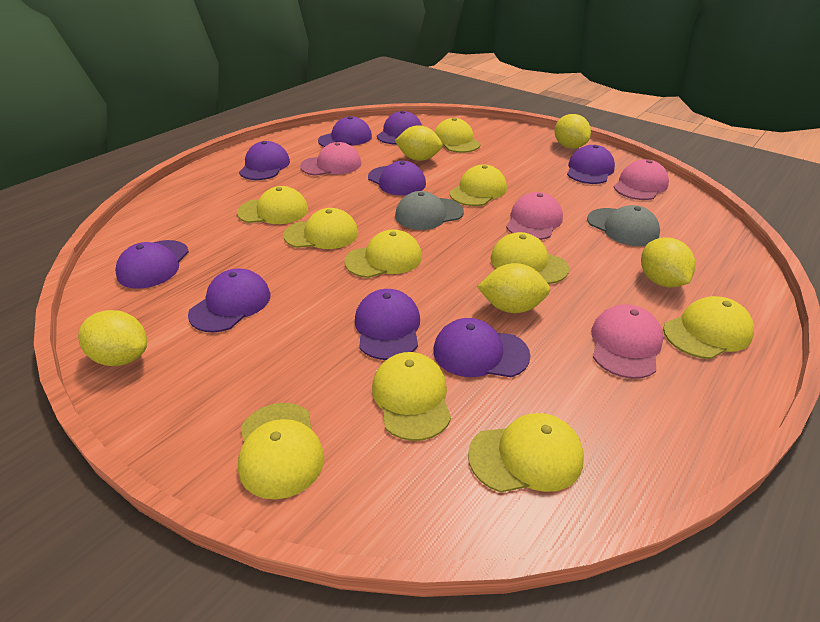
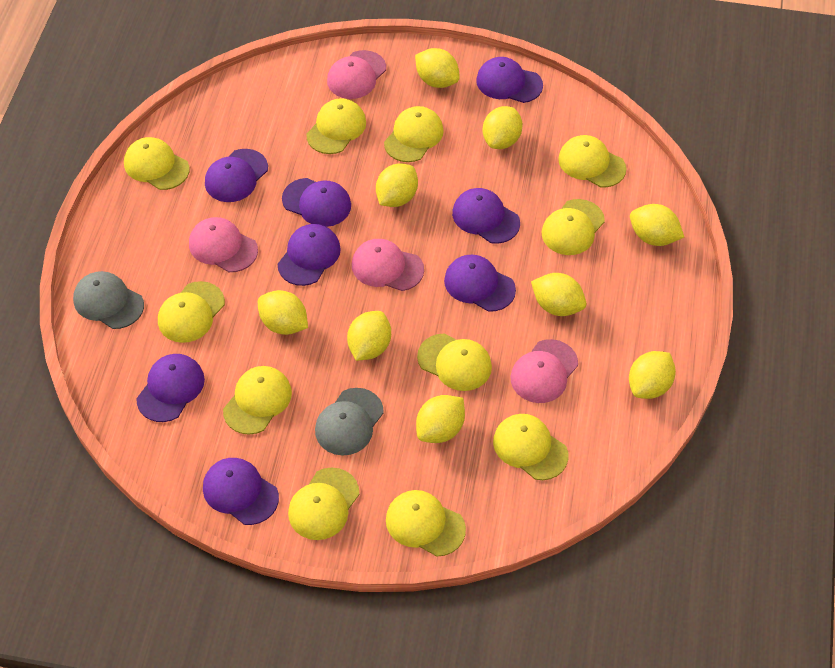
purple cap: [115,240,189,289] [188,268,271,332] [239,141,290,180] [318,116,372,147] [355,289,420,360] [368,161,426,196] [377,111,422,144] [433,318,531,377] [567,145,615,184] = 9 -> [136,354,205,422] [203,458,279,525] [205,149,268,202] [277,224,341,286] [282,178,351,227] [444,255,516,312] [452,188,520,244] [476,57,543,103] = 8
yellow cap: [237,186,308,224] [238,403,324,500] [283,208,358,249] [344,229,422,278] [372,352,451,441] [434,118,481,153] [450,165,507,206] [468,413,584,493] [490,232,569,284] [663,296,754,359] = 10 -> [124,137,190,190] [158,281,225,343] [223,366,292,435] [288,467,359,540] [306,98,366,154] [384,106,444,162] [386,490,466,557] [417,333,492,391] [493,414,568,480] [542,199,605,255] [558,135,626,187] = 11
yellow lemon: [78,310,147,366] [395,125,442,161] [477,263,550,313] [554,114,591,149] [641,237,696,287] = 5 -> [258,290,308,335] [347,311,391,361] [376,163,418,207] [415,48,460,88] [416,395,465,443] [483,106,523,149] [531,273,586,316] [629,351,676,399] [630,204,684,246] = 9

